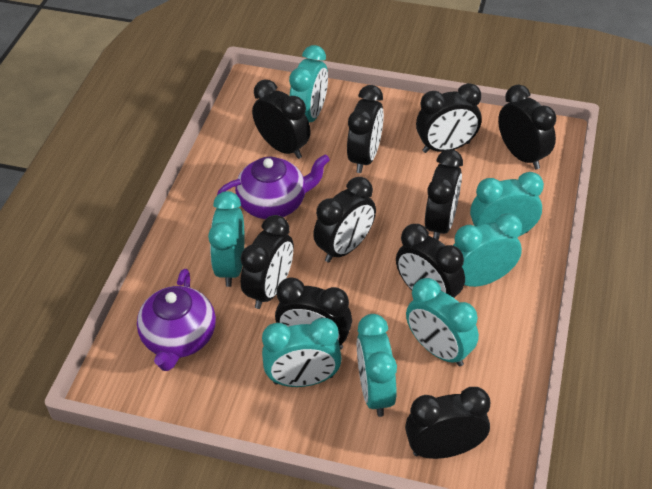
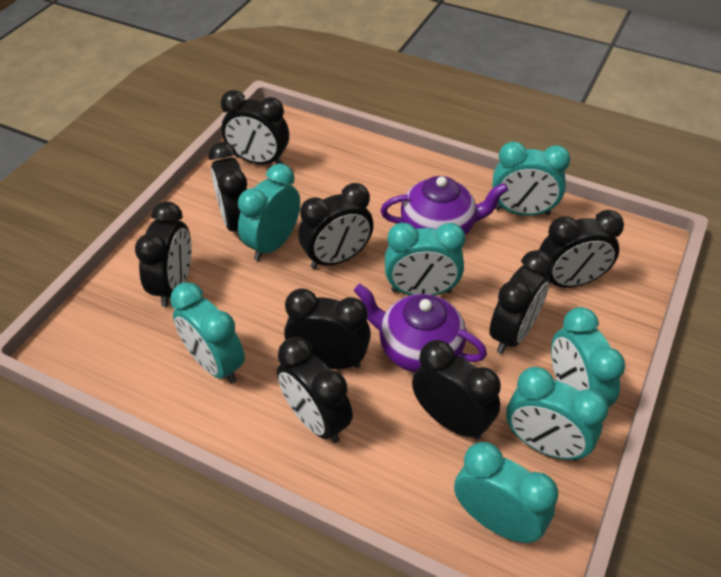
black clock: [240,215,294,309] [252,80,311,159] [275,277,352,350] [313,177,376,263] [347,85,384,173] [396,224,465,298] [405,387,490,459] [416,83,482,153] [425,149,463,240] [498,85,556,170] = 10 -> [135,202,192,307] [208,142,247,240] [221,90,289,165] [277,337,353,443] [284,288,371,369] [298,183,374,269] [412,340,501,440] [489,250,553,354] [539,210,624,288] = 9

